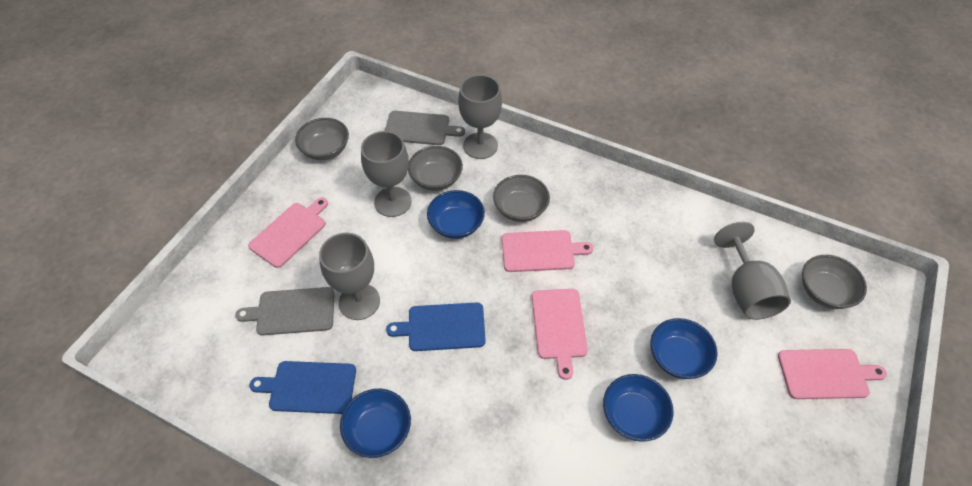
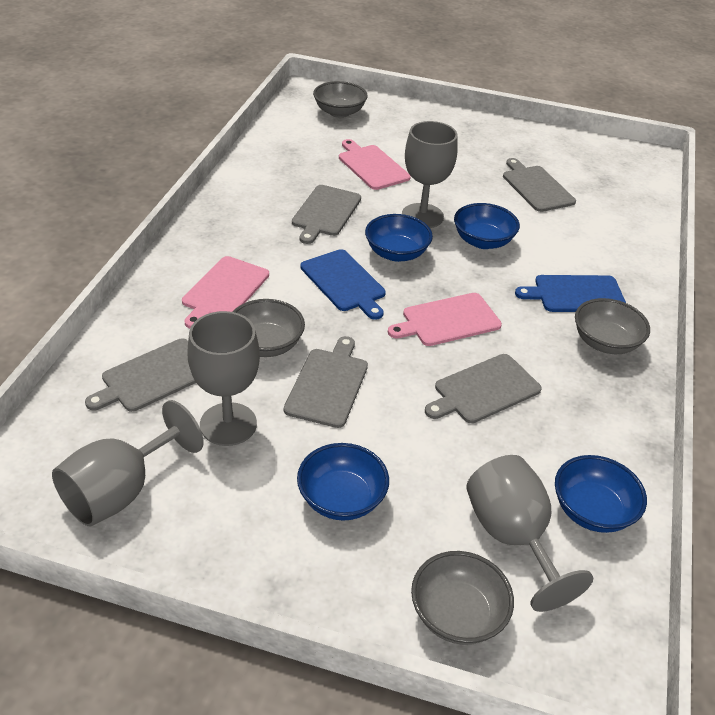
grey cutting board: [235,287,335,335] [385,111,465,145] = 2 -> [85,339,196,412] [284,336,368,428] [292,185,361,244] [425,354,542,423] [503,158,576,212] = 5
pink cutting board: [248,198,328,268] [502,230,593,272] [532,289,588,380] [778,349,887,399] = 4 -> [182,256,269,328] [339,139,411,190] [388,293,502,346] = 3

